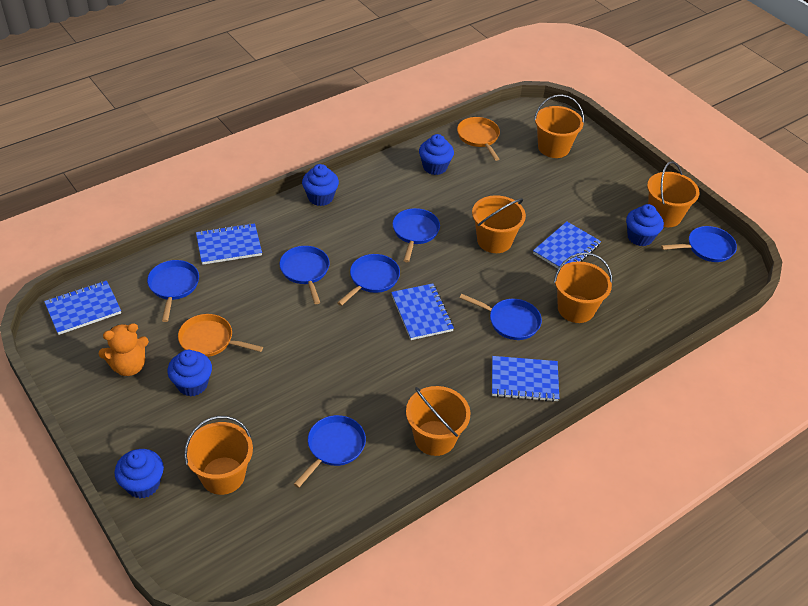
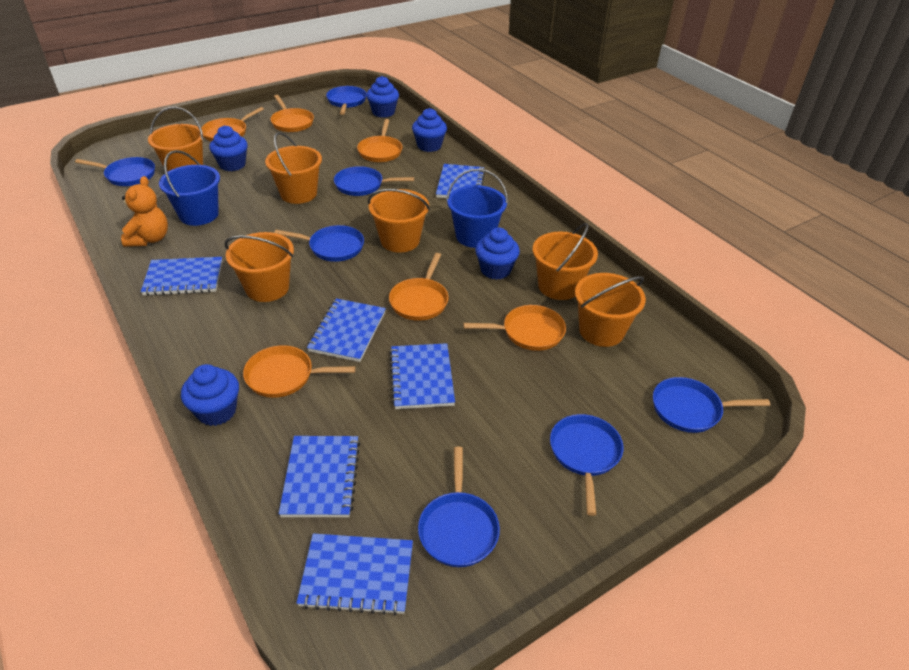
blue bucket: none = 0 -> [159,150,220,226] [446,169,508,248] = 2
blue notebook: [44,281,121,335] [196,223,262,265] [391,283,454,340] [492,356,559,402] [533,221,601,268] = 5 -> [141,257,222,296] [279,436,360,517] [297,533,413,615] [307,298,386,362] [389,343,455,409] [436,164,485,198] = 6
orange pan: [178,314,263,357] [457,117,500,161] = 2 -> [201,107,264,141] [243,345,356,398] [270,95,314,132] [357,119,403,162] [389,253,448,321] [463,305,566,351] = 6

